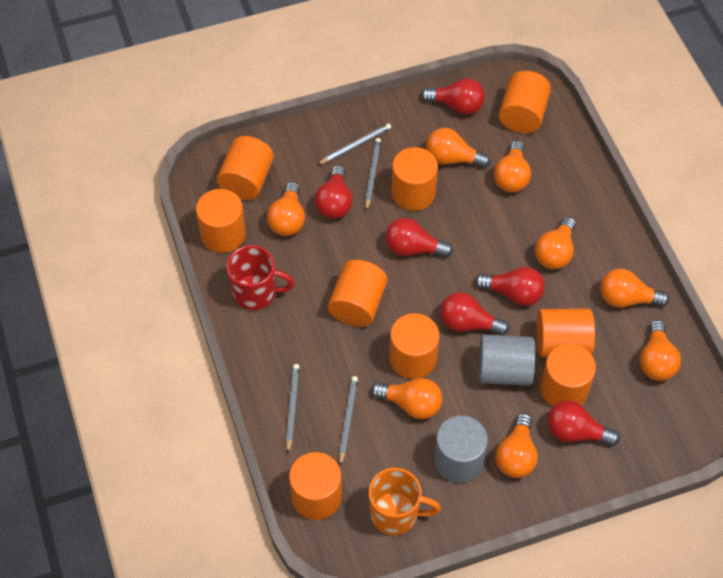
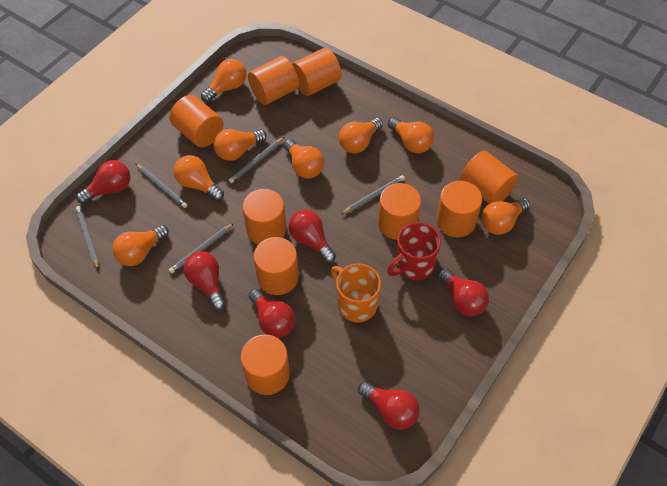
grey cylinder: [434,416,488,483] [479,335,535,386] = 2 -> none = 0
grey pencil: [286,364,299,453] [317,123,391,165] [339,376,358,466] [365,138,381,211] = 4 -> [76,206,99,270] [136,164,188,208] [169,223,234,274] [229,137,284,183] [341,175,405,214] = 5

